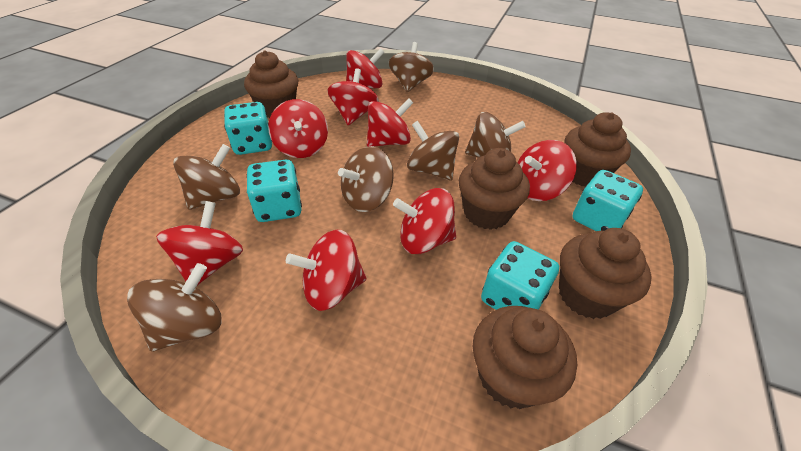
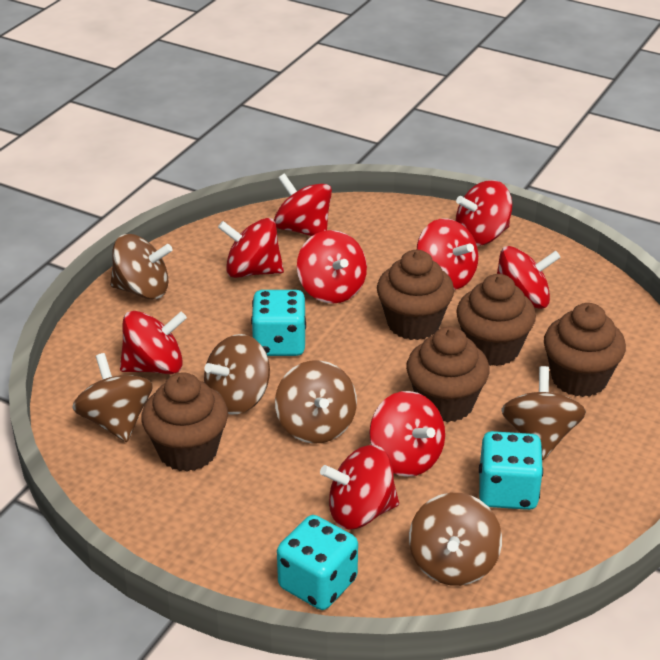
red spinning top: [156,201,243,285] [268,99,328,158] [286,230,366,311] [328,68,379,125] [346,48,384,88] [367,98,413,147] [393,188,456,254] [517,140,577,201] = 8 -> [120,311,187,374] [218,218,284,278] [274,173,332,236] [297,230,367,304] [320,445,399,529] [369,391,445,477] [417,218,478,290] [456,180,512,246] [497,246,561,309] = 9
turquoise dice: [224,102,272,155] [247,160,302,222] [481,241,559,310] [573,170,643,231] = 4 -> [251,290,306,356] [277,515,358,610] [479,431,543,510] = 3

